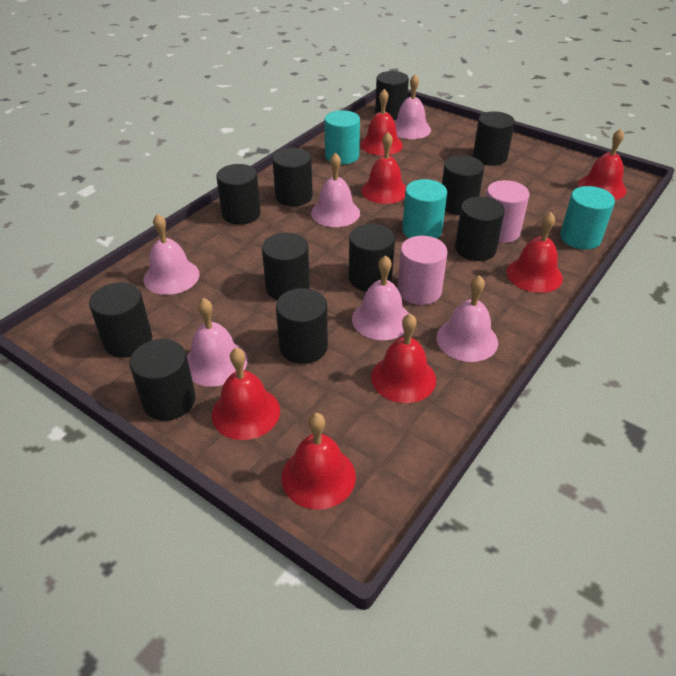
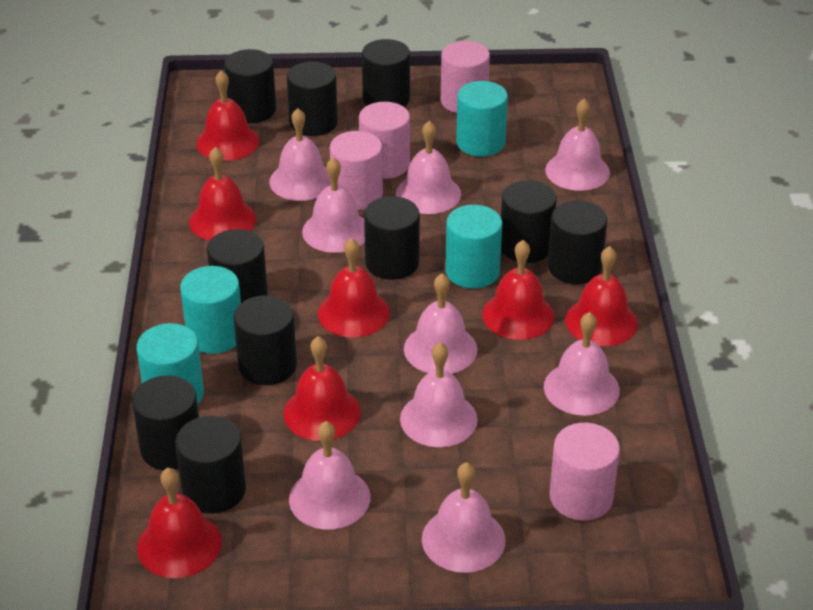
black cylinder: [89,282,152,357] [129,339,196,421] [217,164,261,225] [262,233,310,300] [272,148,313,206] [276,288,328,364] [349,224,395,292] [375,71,409,120] [442,155,484,215] [455,196,505,261] [473,111,515,166] = 11 -> [132,375,199,470] [175,416,246,514] [207,229,268,303] [224,49,276,123] [234,295,297,385] [287,62,338,136] [362,39,410,107] [364,196,420,280] [501,180,557,263] [548,201,607,284] = 10
pink bell: [143,214,200,295] [187,298,247,387] [311,153,360,227] [352,255,409,340] [395,75,431,139] [436,275,498,362] = 6 -> [269,108,331,201] [289,421,370,529] [302,157,365,253] [396,121,461,214] [400,342,478,447] [404,273,478,374] [422,462,506,573] [544,312,620,416] [545,99,610,191] = 9
pink cylinder: [397,236,448,305] [486,180,529,243] = 2 -> [330,131,383,210] [359,102,410,179] [441,41,490,113] [549,423,620,521] = 4
turquoise cylinder: [324,110,360,165] [402,179,447,239] [560,186,615,250] = 3 -> [136,323,204,405] [180,266,241,354] [445,205,502,289] [456,81,508,157] = 4

